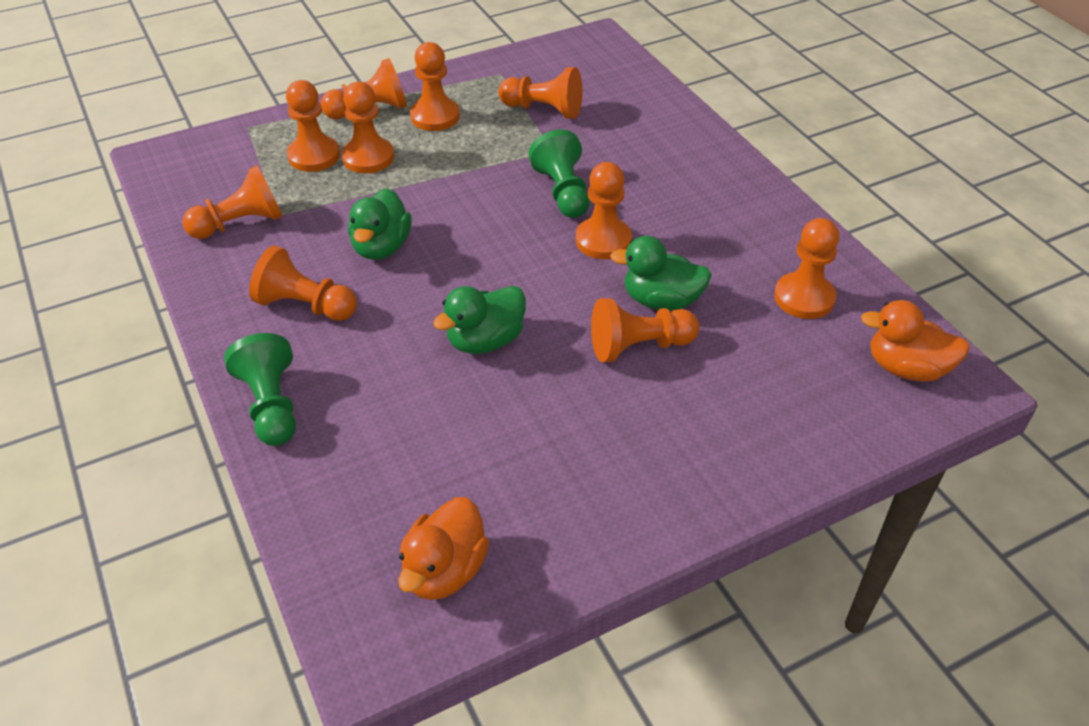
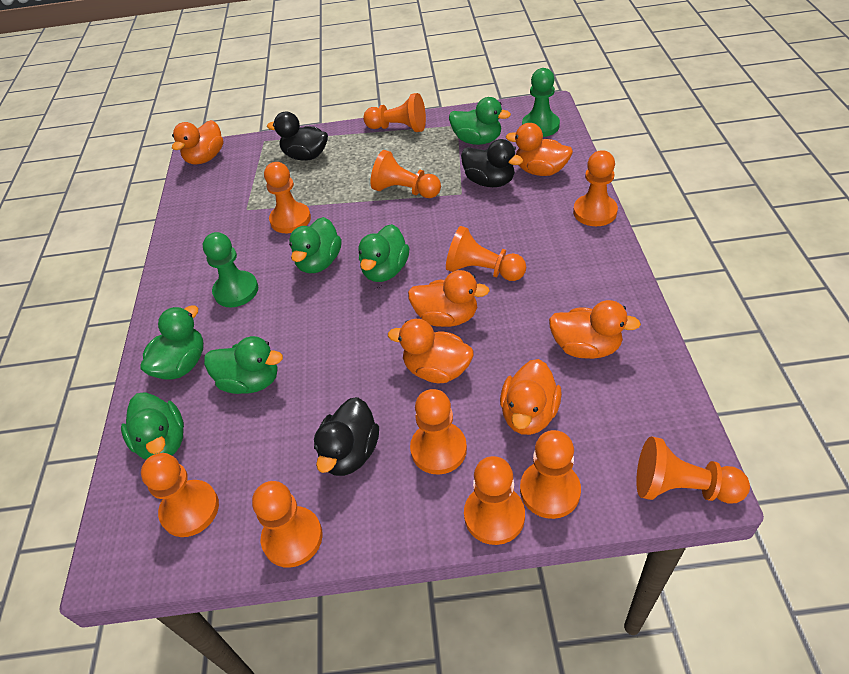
black duck: none = 0 -> [267,112,328,161] [314,397,379,476] [461,139,523,187] = 3
green duck: [348,188,412,260] [433,286,526,354] [610,236,712,311] = 3 -> [121,392,184,460] [140,305,204,380] [204,336,283,394] [289,217,342,273] [358,224,409,282] [449,97,511,145] = 6
orange duck: [398,497,489,600] [861,300,970,382] = 2 -> [172,120,223,165] [388,319,474,383] [408,270,490,327] [500,359,562,435] [506,123,573,176] [549,300,641,359] = 6
orange pawn: [182,165,283,239] [249,245,357,321] [286,80,340,172] [320,58,407,119] [342,82,394,173] [410,42,460,131] [498,67,582,119] [575,162,632,259] [591,298,699,362] [774,218,839,319] = 10 -> [141,453,219,537] [252,481,323,568] [264,162,311,233] [363,93,426,132] [371,150,441,198] [410,389,467,475] [446,226,526,281] [464,456,525,545] [520,430,581,519] [573,150,618,226] [636,436,750,504] = 11

